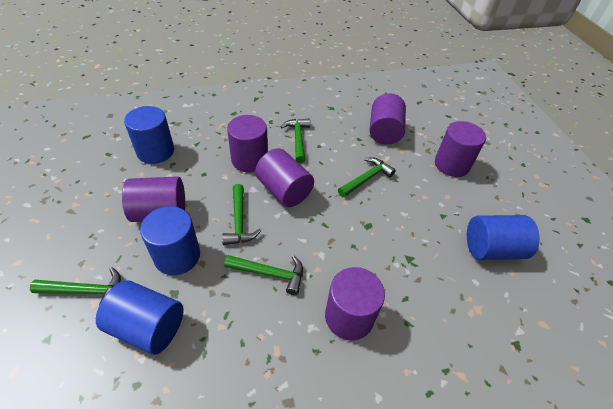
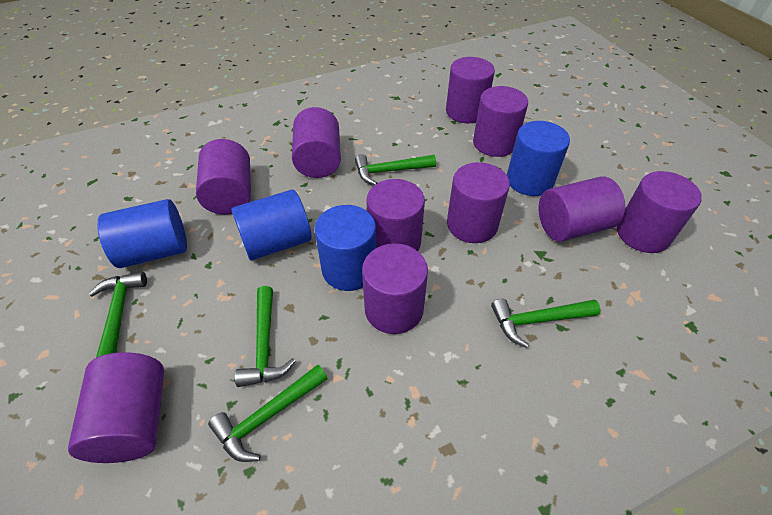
purple cylinder: [122,176,185,222] [227,115,268,173] [255,148,314,207] [325,267,385,341] [369,93,406,145] [435,121,486,177] = 6 -> [68,352,164,463] [196,139,251,215] [292,107,341,178] [362,243,428,334] [366,179,425,251] [446,57,495,123] [447,162,510,243] [473,86,528,157] [539,176,625,242] [617,171,702,253] = 10

